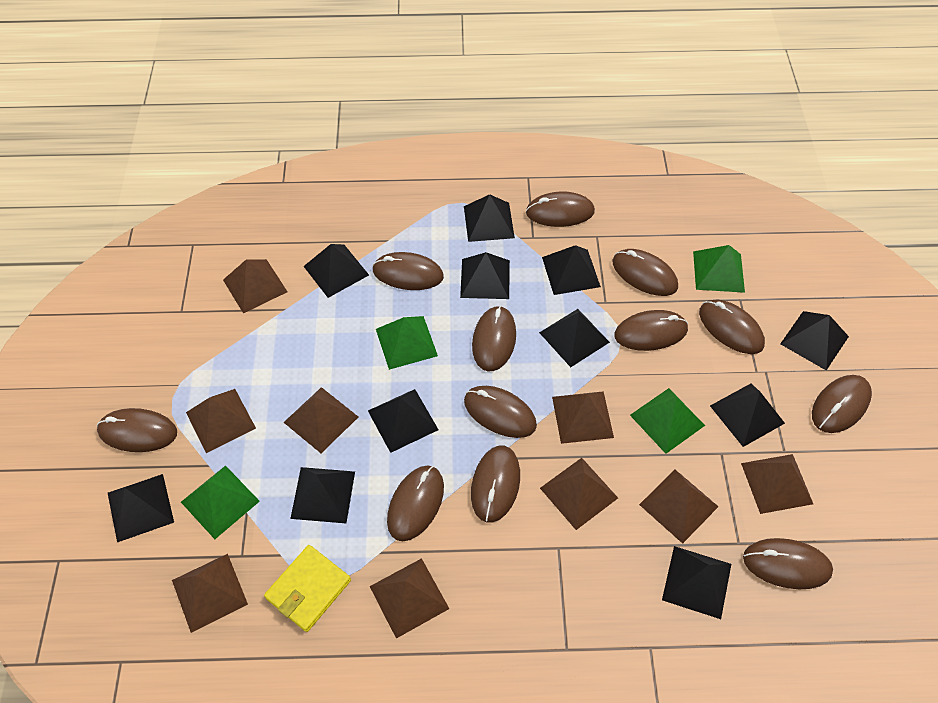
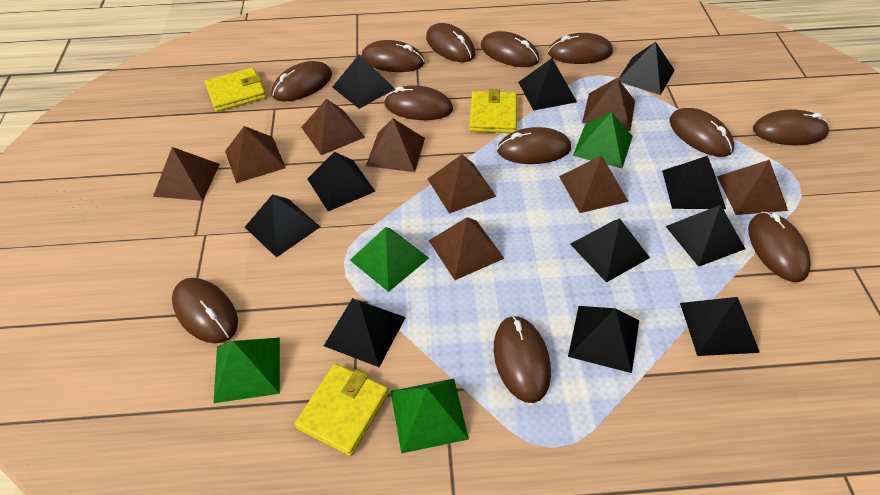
yellow wallet: [264,545,351,632] = 1 -> [205,68,266,112] [295,363,389,456] [469,89,517,133] = 3

